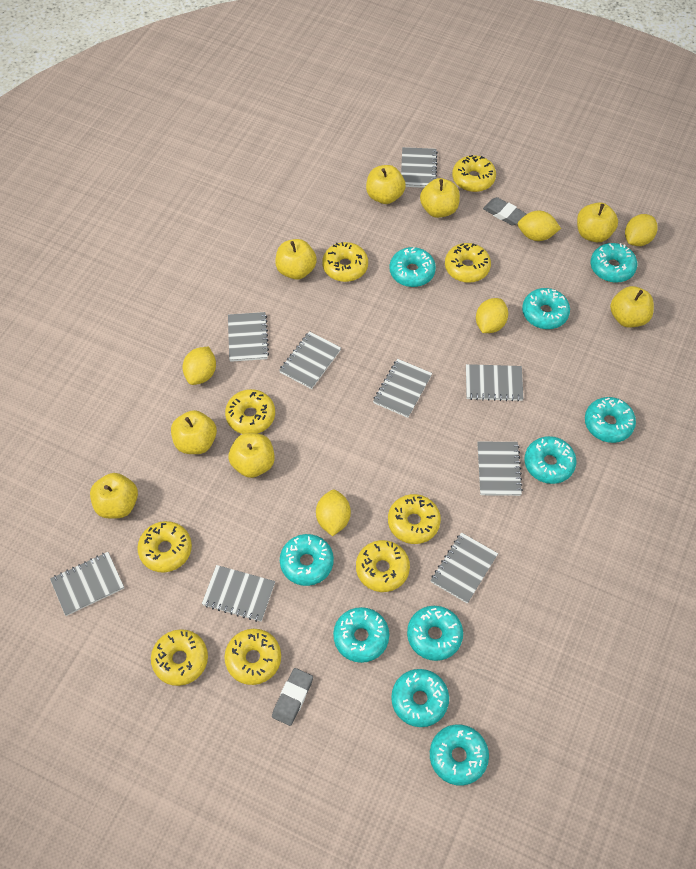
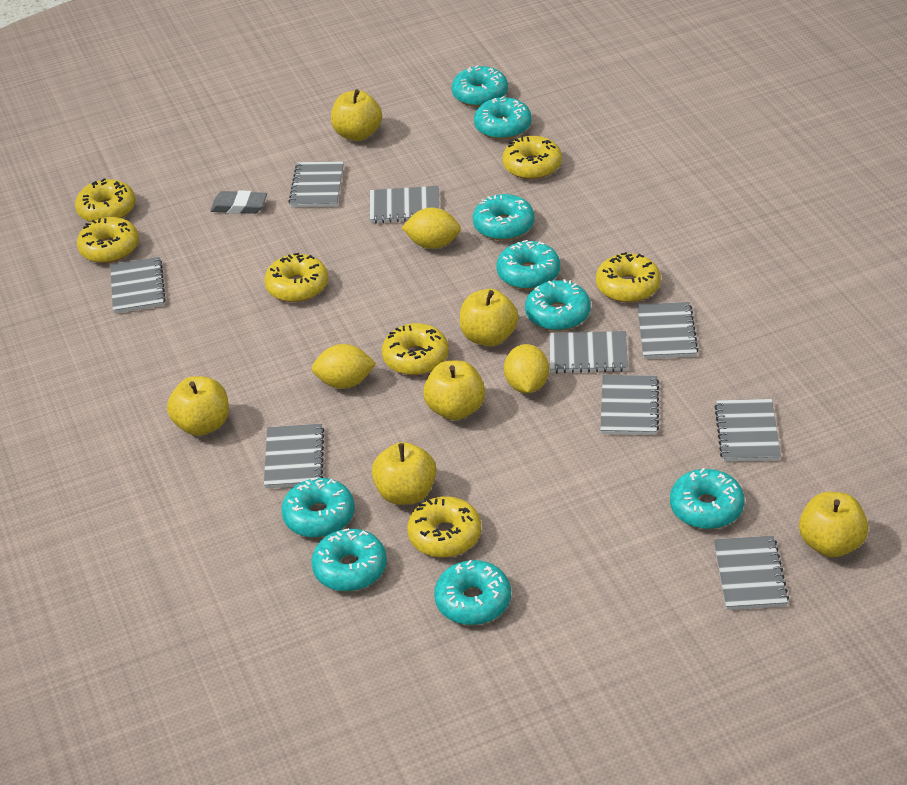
grey eraser: [272,668,313,726] [483,197,526,226] = 2 -> [210,190,267,214] = 1
turquoise donut: [280,534,334,586] [333,607,389,663] [390,247,436,287] [391,669,449,727] [407,606,463,661] [430,724,489,786] [522,288,570,329] [524,436,577,484] [585,397,636,443] [590,243,637,283] = 10 -> [281,477,355,538] [311,528,387,591] [434,560,511,625] [452,65,508,107] [473,194,535,241] [474,96,532,140] [496,240,560,289] [525,279,591,331] [670,468,745,529] = 9
yellow apple: [90,473,138,519] [171,410,217,454] [228,433,275,478] [275,239,317,280] [366,165,406,204] [420,178,460,218] [577,202,618,242] [610,286,654,328] = 8 -> [167,376,229,436] [331,90,382,141] [372,442,436,505] [423,361,485,420] [460,289,519,346] [799,492,869,557] = 6
yellow donut: [137,521,192,572] [151,629,208,686] [224,629,281,685] [225,389,275,434] [322,242,368,282] [356,540,410,592] [388,494,441,544] [445,243,491,283] [452,155,496,192] = 9 -> [75,178,136,222] [77,217,139,263] [264,253,328,302] [382,323,449,375] [407,496,481,558] [502,136,562,180] [596,252,661,303] = 7
yellow lemon: [182,347,216,385] [316,490,351,536] [476,298,508,333] [518,211,561,241] [625,214,658,246] = 5 -> [312,344,376,389] [401,207,461,249] [504,344,549,393] = 3

